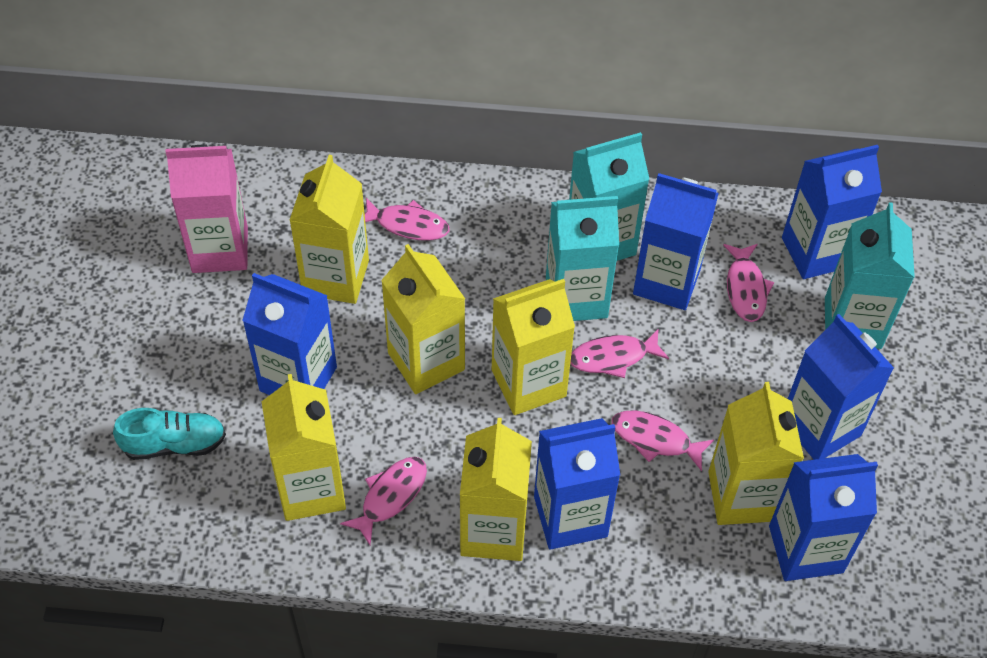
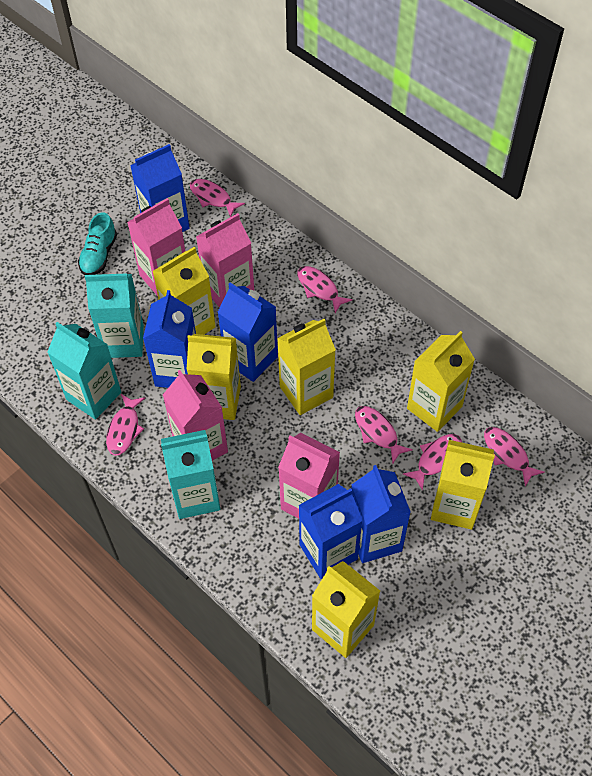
blue carton: [242,273,337,395] [534,418,620,550] [633,173,719,310] [769,454,878,581] [782,145,882,279] [788,314,894,460] = 6 -> [130,144,190,232] [143,290,196,388] [218,283,278,382] [299,484,363,579] [351,465,411,563] = 5
pink carton: [165,145,248,273] = 1 -> [127,198,185,296] [163,370,228,461] [196,213,254,308] [278,433,340,519] = 4
pink fish: [340,457,427,545] [365,198,449,241] [570,329,669,378] [612,410,714,471] [723,244,774,322] = 5 -> [106,394,145,456] [190,179,245,217] [297,266,352,313] [355,406,413,463] [403,434,462,491] [484,427,545,487] = 6

